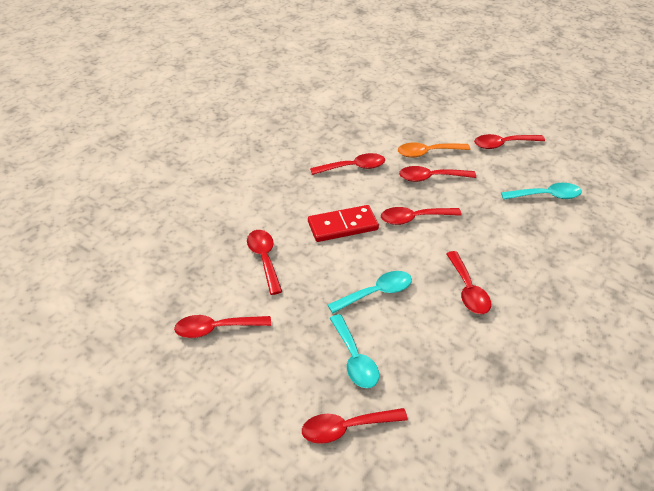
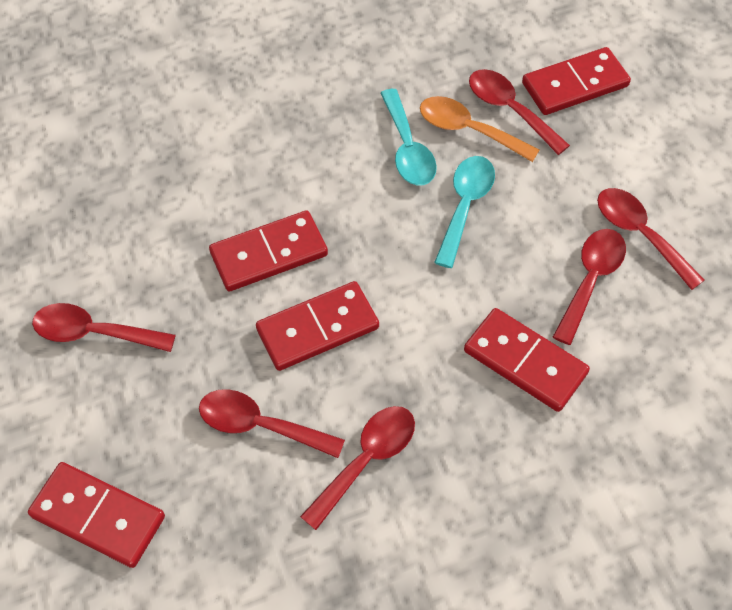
red domino: [308,205,379,242] = 1 -> [28,462,165,568] [209,210,328,291] [256,281,379,371] [464,308,590,412] [522,47,631,115] = 5
red spoon: [174,315,271,338] [247,230,282,295] [302,408,408,444] [310,153,385,175] [381,207,462,225] [399,166,476,182] [446,251,491,314] [474,134,545,149] = 8 -> [32,303,176,352] [199,389,345,458] [300,406,415,530] [469,69,570,155] [553,229,626,345] [597,188,705,290] = 6
turquoise spoon: [328,271,412,313] [330,314,379,388] [501,183,582,200] = 3 -> [381,89,437,186] [434,156,495,268] = 2

